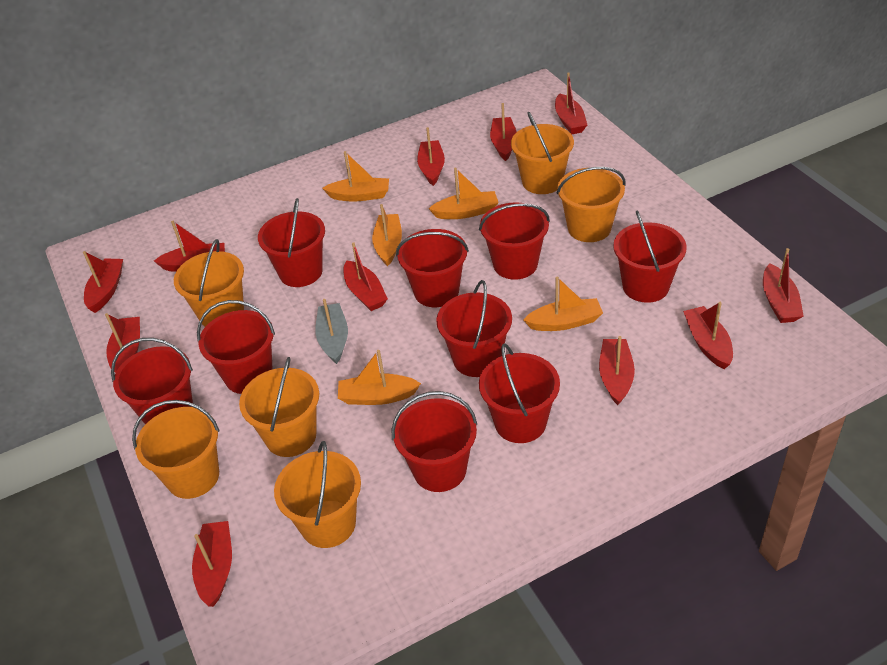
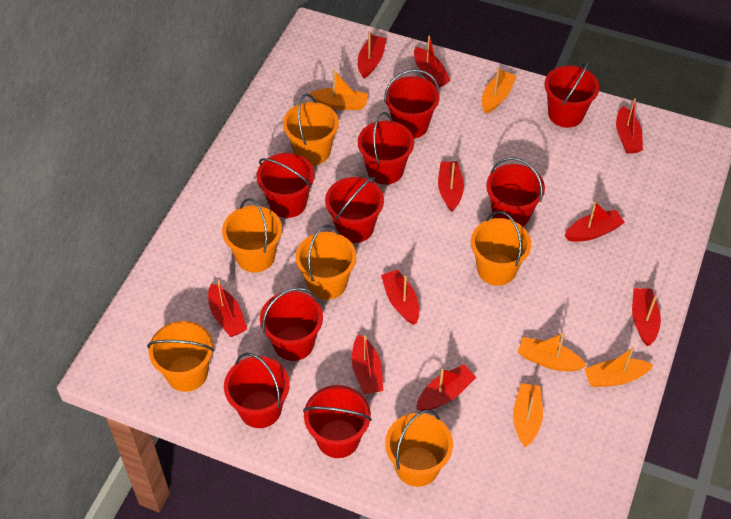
grey boat: [315,299,348,364] = 1 -> none = 0
red boat: [83,251,123,313] [105,313,140,373] [154,221,225,272] [192,521,232,607] [343,242,388,311] [417,127,445,186] [490,103,517,161] [555,73,587,134] [599,336,635,405] [683,302,733,369] [763,248,804,323] = 11 -> [208,280,247,337] [352,334,383,394] [358,31,386,79] [381,269,419,325] [414,35,451,88] [416,364,476,411] [438,162,464,212] [564,201,625,242] [616,98,643,154] [632,288,661,346] = 10

